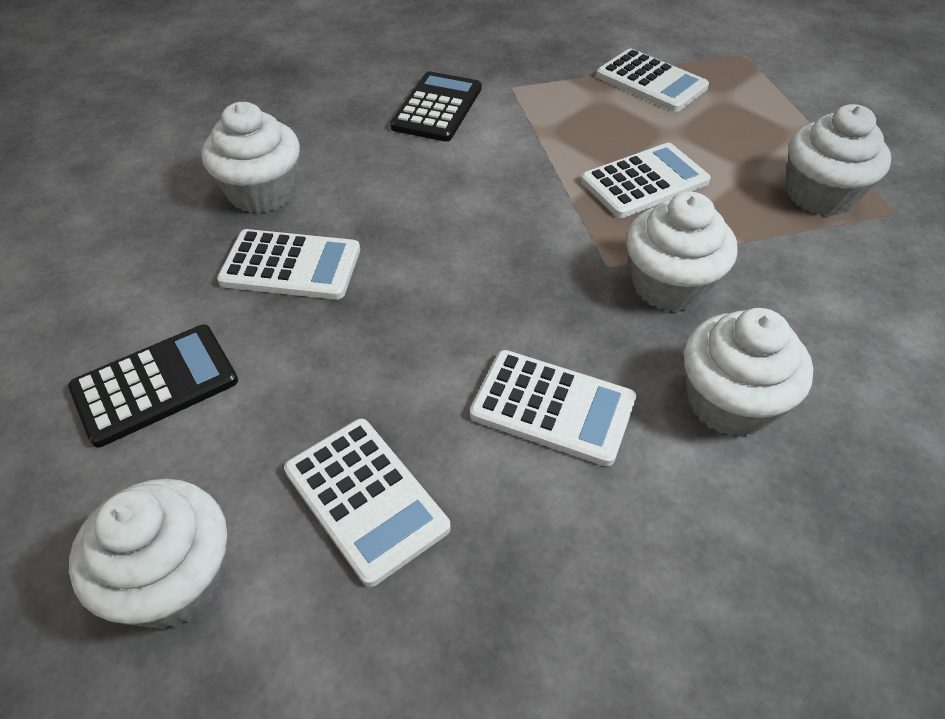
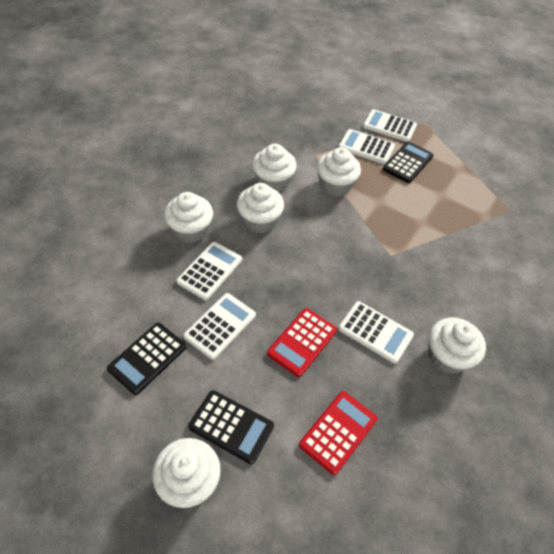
black calculator: [68,325,238,447] [390,71,481,141] = 2 -> [107,323,186,395] [188,390,274,464] [383,142,434,183] = 3
red calculator: none = 0 -> [267,308,337,377] [299,391,377,475] = 2
white cupcake: [69,479,227,629] [201,102,300,213] [626,192,737,312] [683,308,813,437] [787,104,891,216] = 5 -> [152,438,221,508] [164,192,213,243] [237,183,284,234] [252,144,297,192] [317,147,361,196] [429,318,486,374] = 6

